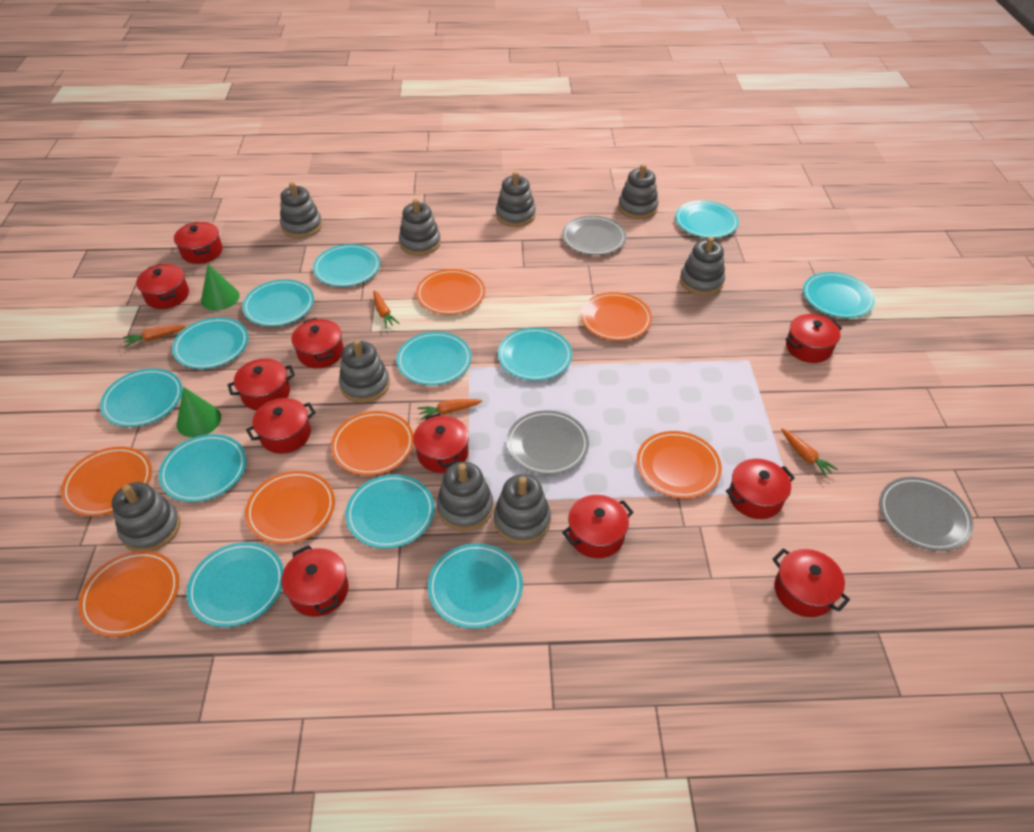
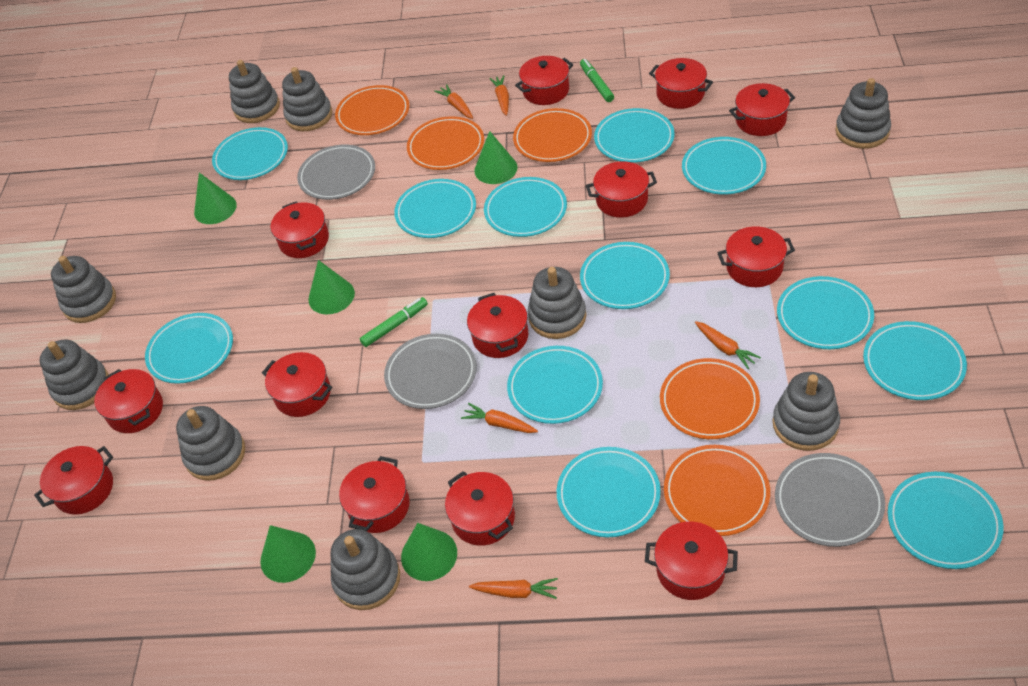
green cone: [177,387,221,437] [201,264,240,311] = 2 -> [194,173,237,224] [260,525,316,583] [308,260,355,314] [401,523,457,581] [474,131,518,184] = 5
green marker: none = 0 -> [360,297,428,347] [580,59,614,102] = 2
orange carrot: [123,325,186,347] [374,290,399,328] [417,399,482,420] [781,428,838,477] = 4 -> [434,84,473,119] [461,403,538,433] [469,578,558,599] [489,75,509,116] [695,321,761,369] = 5
orange plate: [61,446,152,516] [78,551,179,637] [245,471,335,544] [331,411,414,476] [416,269,485,315] [580,292,652,341] [636,431,722,498] = 7 -> [335,85,409,135] [407,116,484,170] [513,108,592,162] [660,358,760,439] [664,445,770,536] = 5
red pot: [136,264,189,309] [174,222,223,264] [227,358,295,411] [246,398,316,454] [281,545,349,617] [291,318,344,368] [413,413,469,473] [562,495,634,558] [726,459,795,519] [772,548,850,617] [785,314,842,363] = 11 -> [34,446,113,515] [94,369,163,433] [262,352,332,417] [271,201,329,258] [339,456,410,533] [445,471,515,546] [467,293,528,358] [515,56,573,105] [586,161,657,218] [645,522,738,600] [649,58,713,109] [717,226,795,287] [729,83,795,136] = 13

